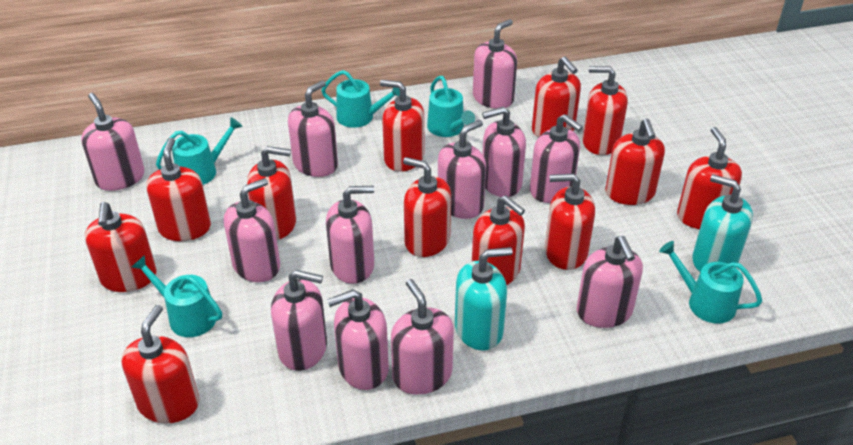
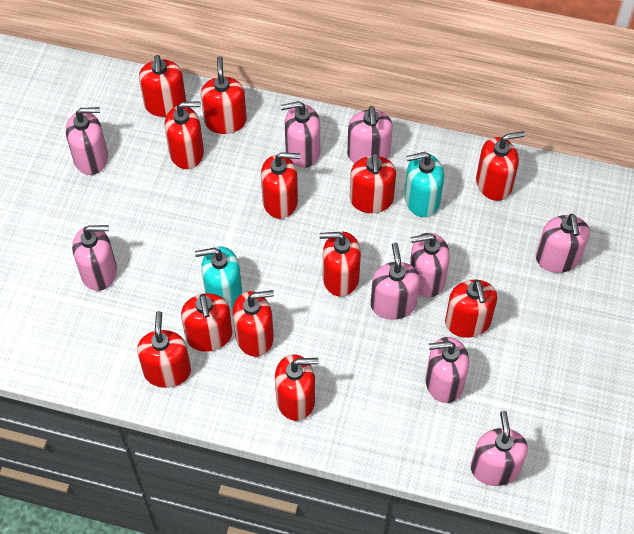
pink soap dispenser: [81,93,145,191] [224,178,280,282] [271,270,327,371] [288,80,338,177] [326,186,374,284] [327,289,389,390] [391,279,454,395] [438,120,486,219] [473,19,517,109] [482,107,526,197] [530,114,583,203] [577,236,643,328] = 12 -> [66,107,108,175] [72,225,117,291] [281,101,320,168] [347,106,393,163] [371,243,420,320] [410,233,450,298] [426,337,469,403] [471,411,528,486] [536,214,590,273] = 9
turquoise watering can: [132,255,222,337] [156,117,243,185] [321,70,400,128] [427,76,475,137] [659,241,762,324] = 5 -> none = 0

